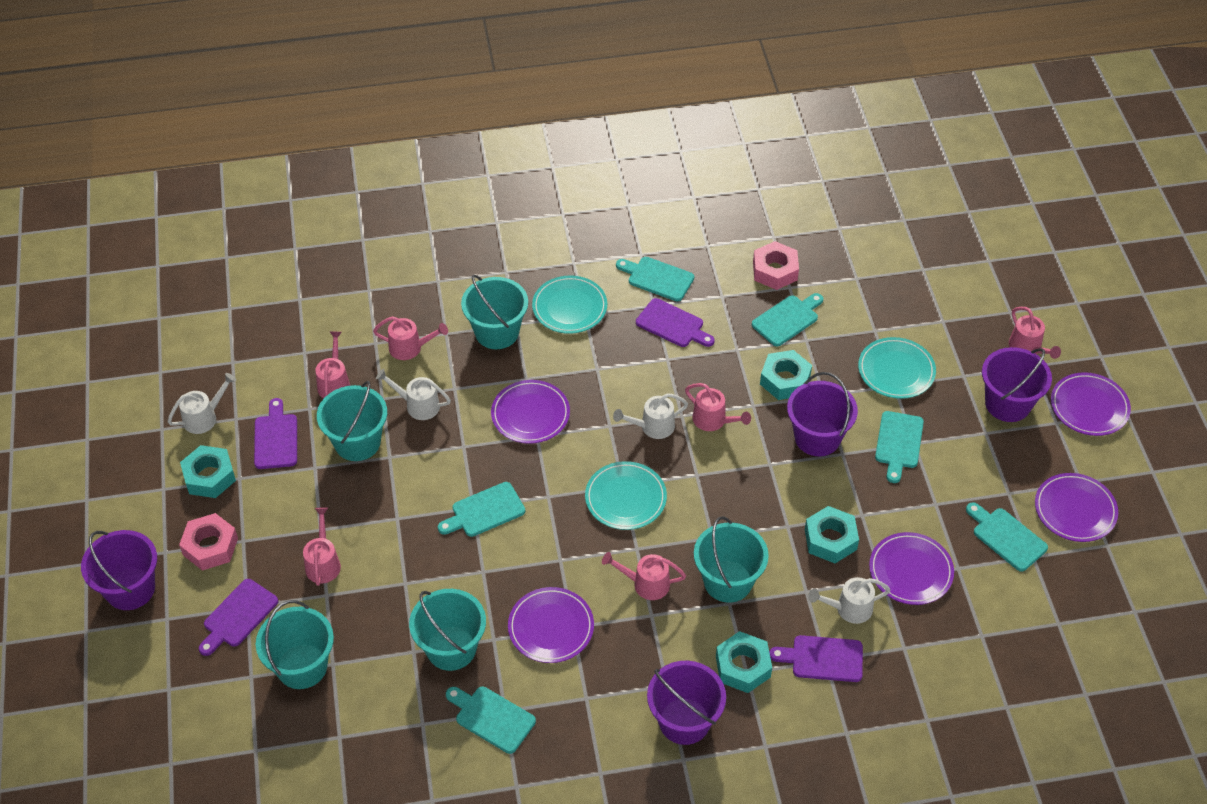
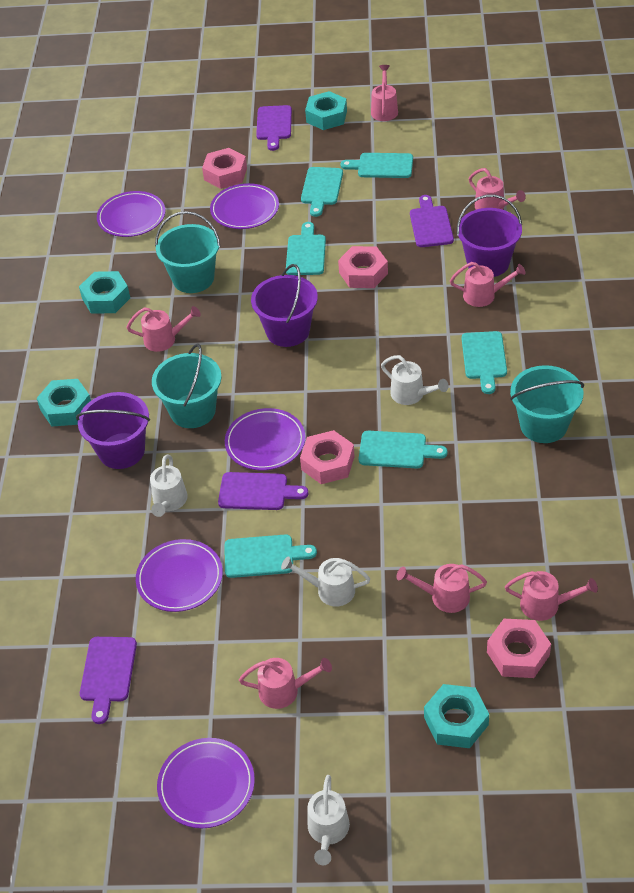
pink nut: [179,513,238,571] [753,241,799,290] = 2 -> [202,148,247,189] [300,430,355,484] [338,246,388,288] [487,619,551,678] = 4
pink watering can: [303,507,341,586] [316,331,350,398] [373,316,448,360] [602,552,686,600] [685,383,751,431] [1009,307,1061,359] = 6 -> [126,306,201,352] [239,658,332,709] [371,65,398,121] [396,564,487,613] [450,262,526,307] [469,168,526,210] [505,571,598,621] = 7
purple bucket: [81,530,157,610] [647,661,726,745] [787,372,858,456] [982,347,1052,422] = 4 -> [76,392,150,469] [251,264,318,347] [457,194,522,277] = 3
turquoise bucket: [256,600,334,689] [317,381,387,461] [409,589,486,671] [461,275,528,349] [694,516,769,603] = 5 -> [152,343,221,428] [155,211,221,293] [510,365,584,443] = 3
turquoise plate: [532,276,607,334] [585,461,667,530] [858,337,936,399] = 3 -> none = 0

